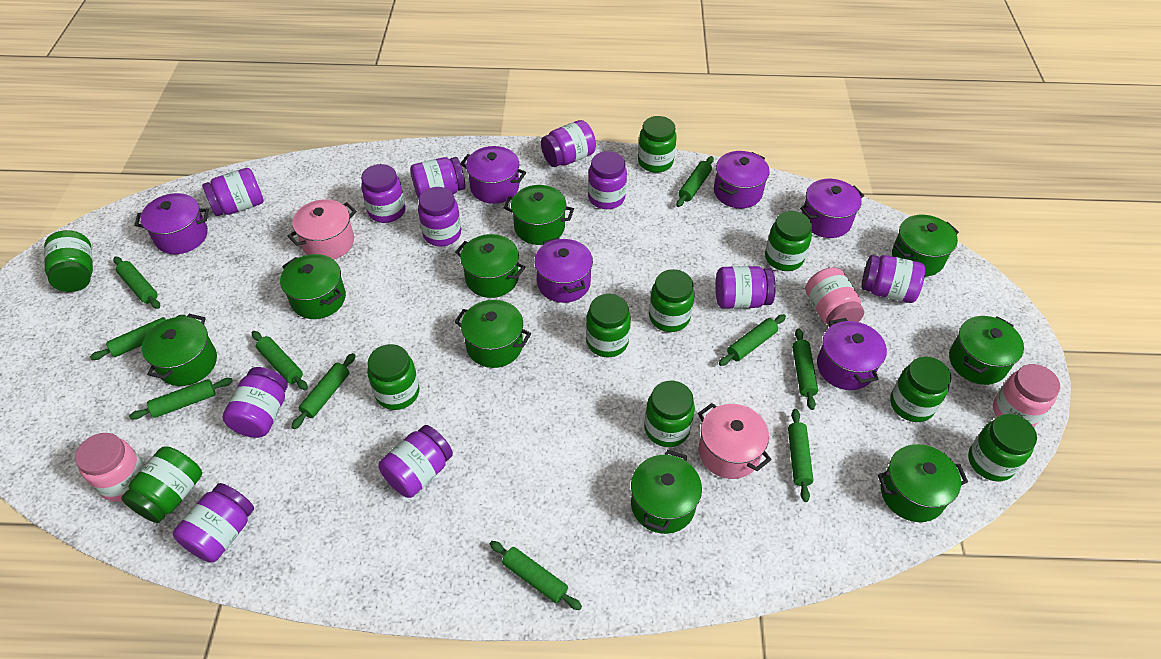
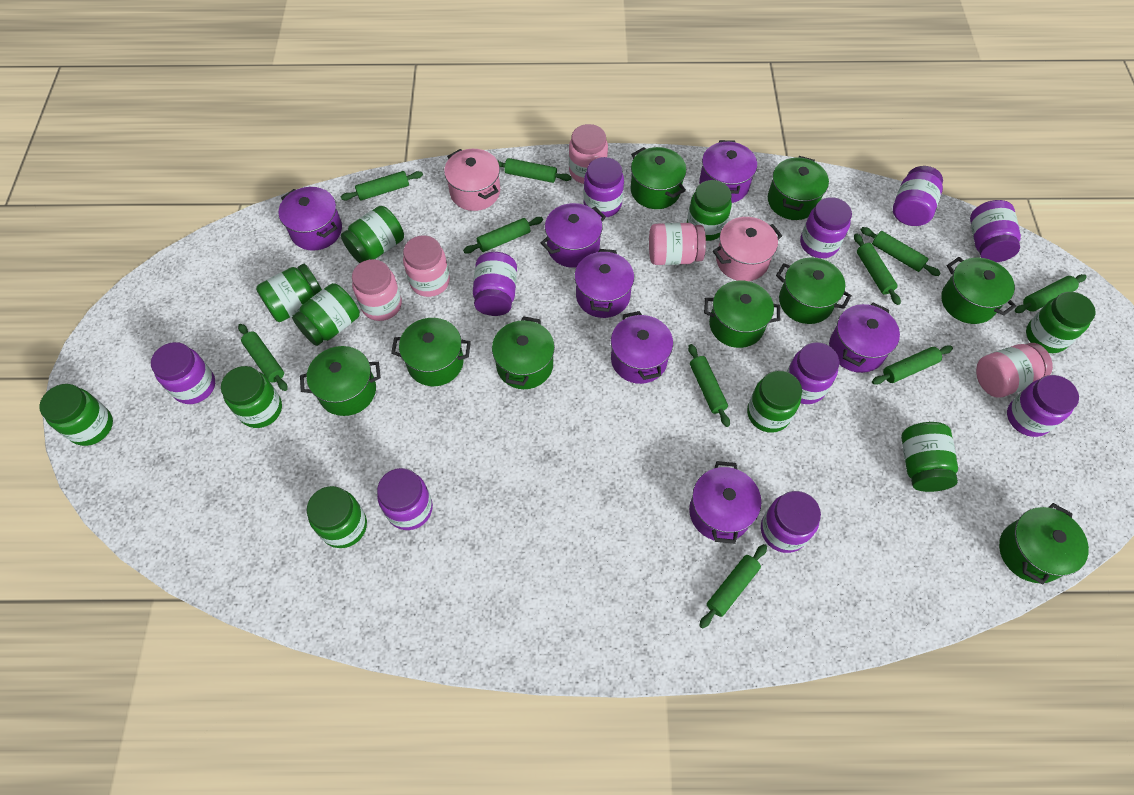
pink jar: [75,433,145,502] [805,268,864,328] [993,364,1060,427] = 3 -> [352,259,402,321] [403,235,450,297] [569,124,608,184] [649,223,706,265] [976,343,1053,398] = 5
purple jar: [173,483,254,563] [202,168,264,216] [222,367,288,438] [361,164,406,223] [378,425,453,498] [410,157,466,199] [418,187,461,246] [541,120,596,167] [588,151,627,209] [715,266,776,309] [861,255,925,303] = 11 -> [151,342,215,404] [377,468,433,530] [473,252,517,316] [583,157,624,218] [761,491,821,553] [786,342,839,404] [800,197,852,258] [893,166,943,226] [970,200,1021,262] [1007,375,1079,437] = 10
purple pot: [134,193,209,254] [461,146,526,204] [534,237,593,303] [714,151,770,209] [800,179,864,238] [817,318,887,390] = 6 -> [279,187,342,251] [541,203,606,268] [575,249,634,318] [611,311,673,384] [689,461,761,544] [699,140,757,203] [829,302,900,373] = 7

